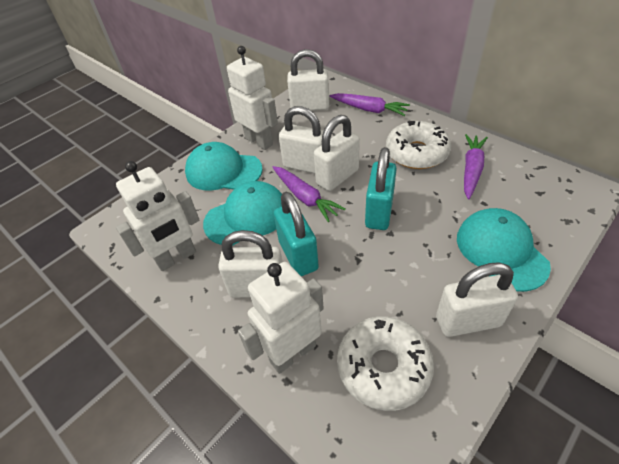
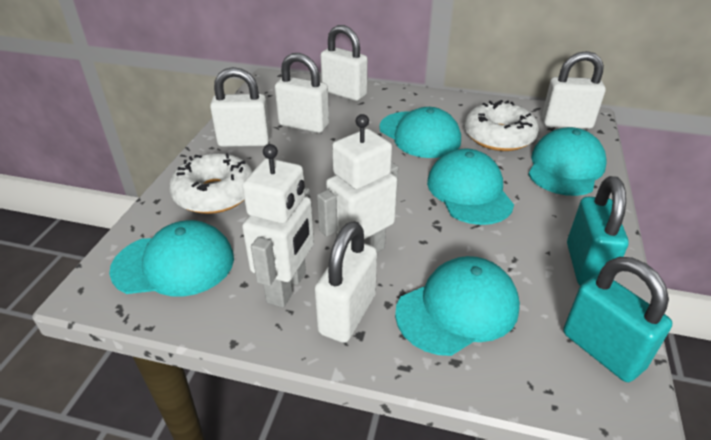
purple carrot: [272,166,346,222] [330,93,410,116] [464,134,488,199] = 3 -> none = 0
turquoise cap: [185,142,263,191] [203,181,282,246] [457,208,551,292] = 3 -> [109,220,234,297] [379,107,461,158] [395,256,520,356] [427,148,514,225] [528,127,606,196] = 5
white robot: [116,161,199,271] [227,46,278,150] [238,262,324,374] = 3 -> [242,144,314,308] [317,114,399,252] = 2

